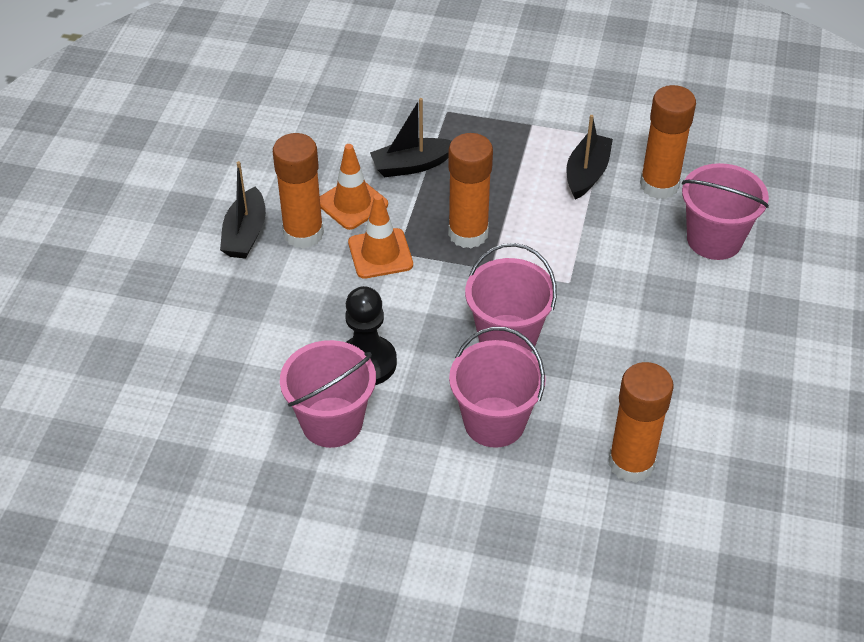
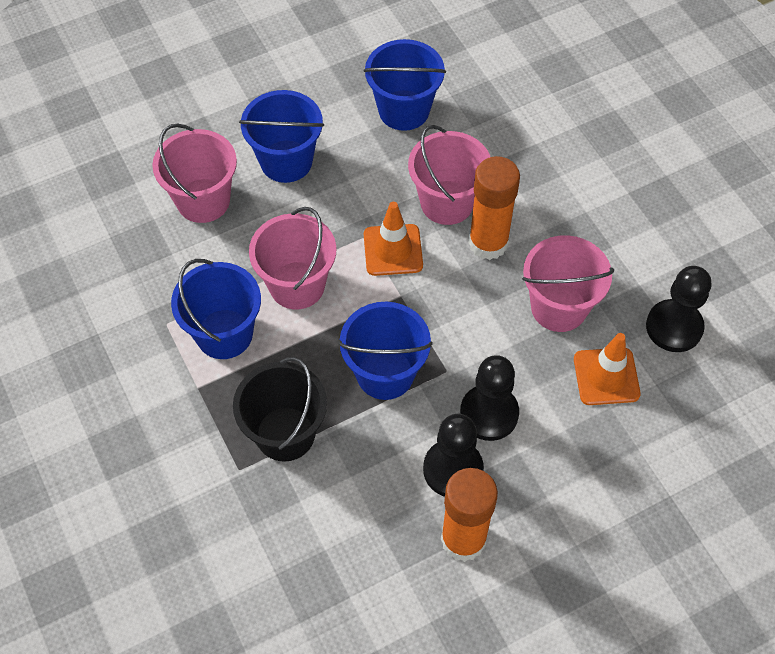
black boat: [220,161,266,259] [370,98,452,177] [566,115,613,199] = 3 -> none = 0
black bucket: none = 0 -> [233,357,327,462] = 1
black pawn: [345,286,397,385] = 1 -> [423,414,484,497] [460,355,519,441] [646,266,712,352] = 3
blue bucket: none = 0 -> [171,259,261,359] [239,90,324,183] [338,302,433,400] [363,39,446,131] = 4
orange glue stick: [273,133,324,249] [448,133,493,248] [609,362,674,483] [640,85,696,199] = 4 -> [441,468,498,562] [468,156,520,260] = 2

